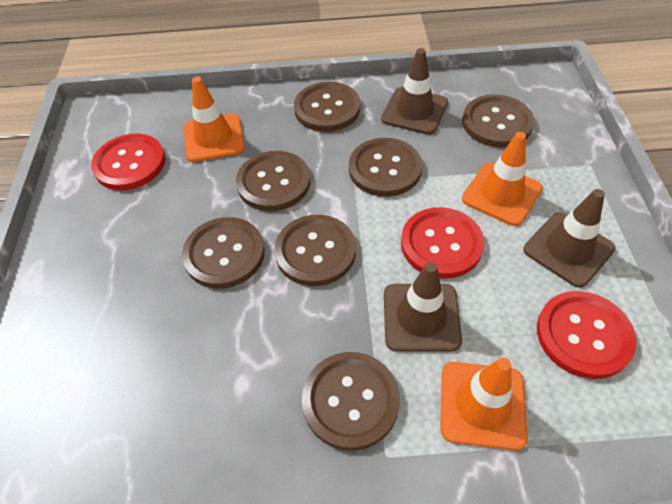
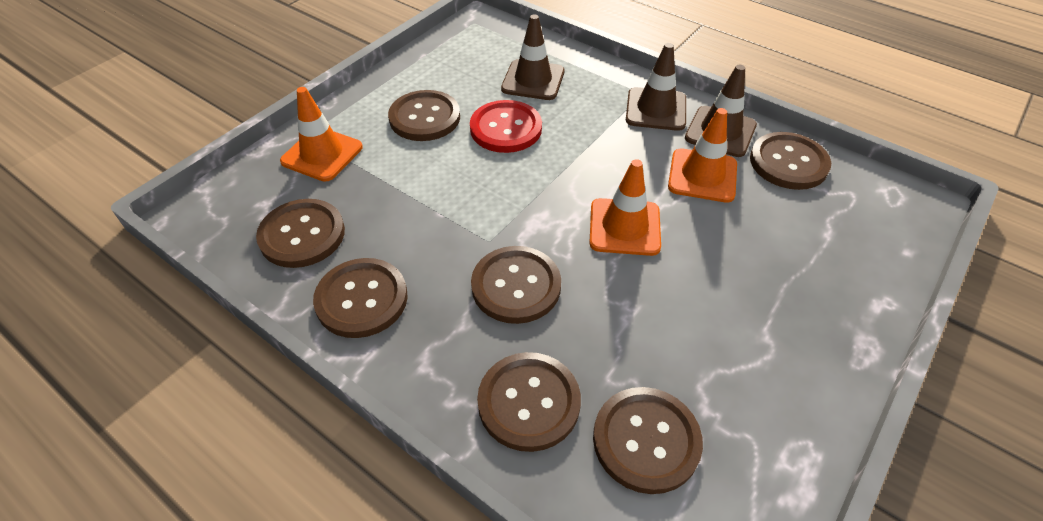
red button: [91,134,166,190] [401,207,484,278] [537,291,637,379] = 3 -> [470,100,542,153] = 1

